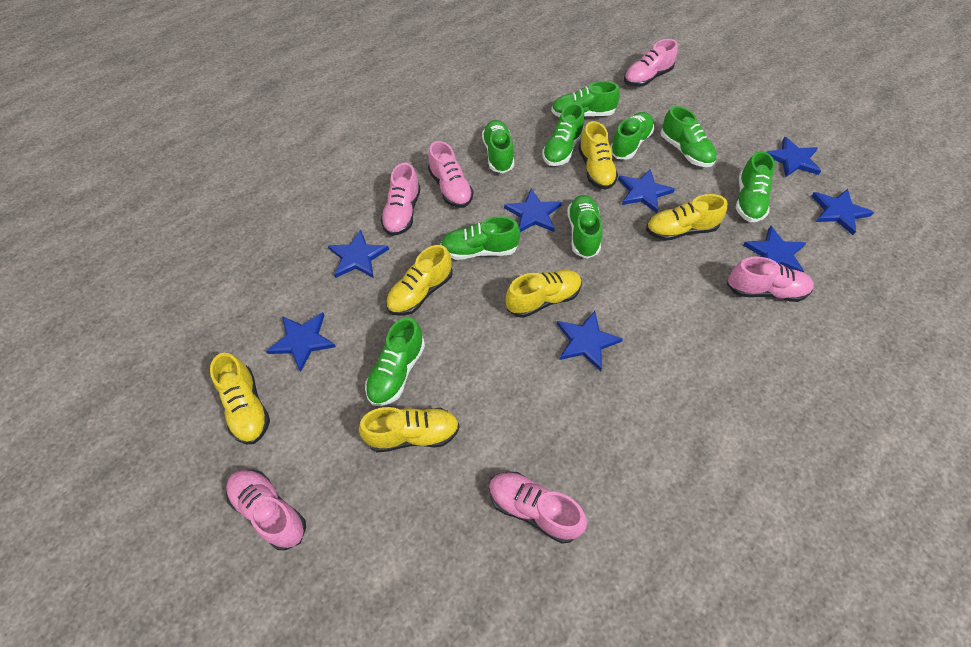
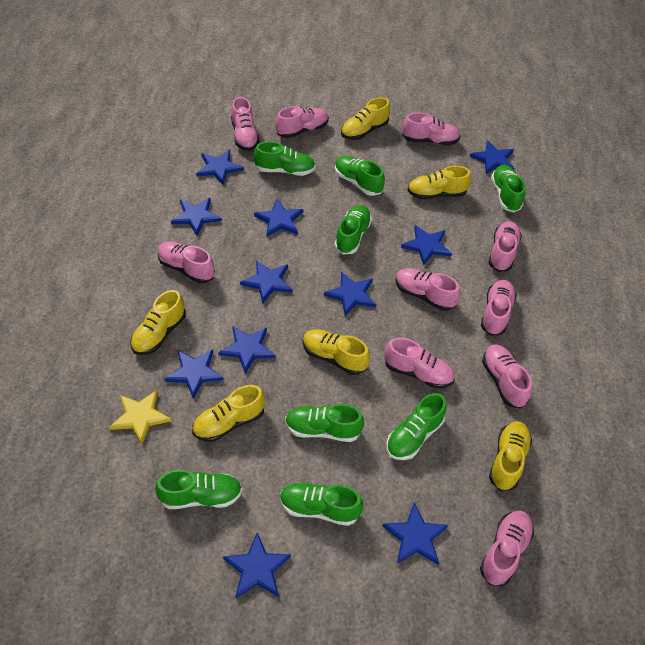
blue star: [266,312,336,372] [328,229,389,278] [504,189,562,232] [557,311,623,371] [618,169,675,213] [743,226,806,272] [767,137,821,177] [812,189,874,235] = 8 -> [164,349,224,399] [171,198,222,235] [196,150,244,185] [218,326,276,374] [223,533,291,598] [240,260,293,303] [254,199,303,236] [324,272,376,316] [383,503,448,565] [401,225,452,265] [470,141,514,174] = 11
green shoe: [365,317,425,406] [440,216,520,260] [482,120,514,173] [542,103,584,166] [551,81,620,118] [567,195,602,259] [610,112,654,160] [661,106,717,167] [736,151,775,222] = 9 -> [155,470,242,509] [254,141,315,176] [280,482,363,526] [285,404,364,442] [334,205,372,255] [335,156,385,196] [386,393,447,460] [491,165,525,212] = 8
pink shoe: [226,470,306,551] [381,163,421,236] [428,141,473,208] [489,471,587,544] [624,39,678,87] [727,257,814,302] = 6 -> [158,241,215,283] [231,97,259,151] [276,106,329,138] [384,337,455,388] [395,268,460,311] [402,112,460,145] [480,511,534,586] [481,280,517,336] [482,344,532,409] [489,221,522,272] = 10
yellow star: none = 0 -> [109,390,172,444] = 1

